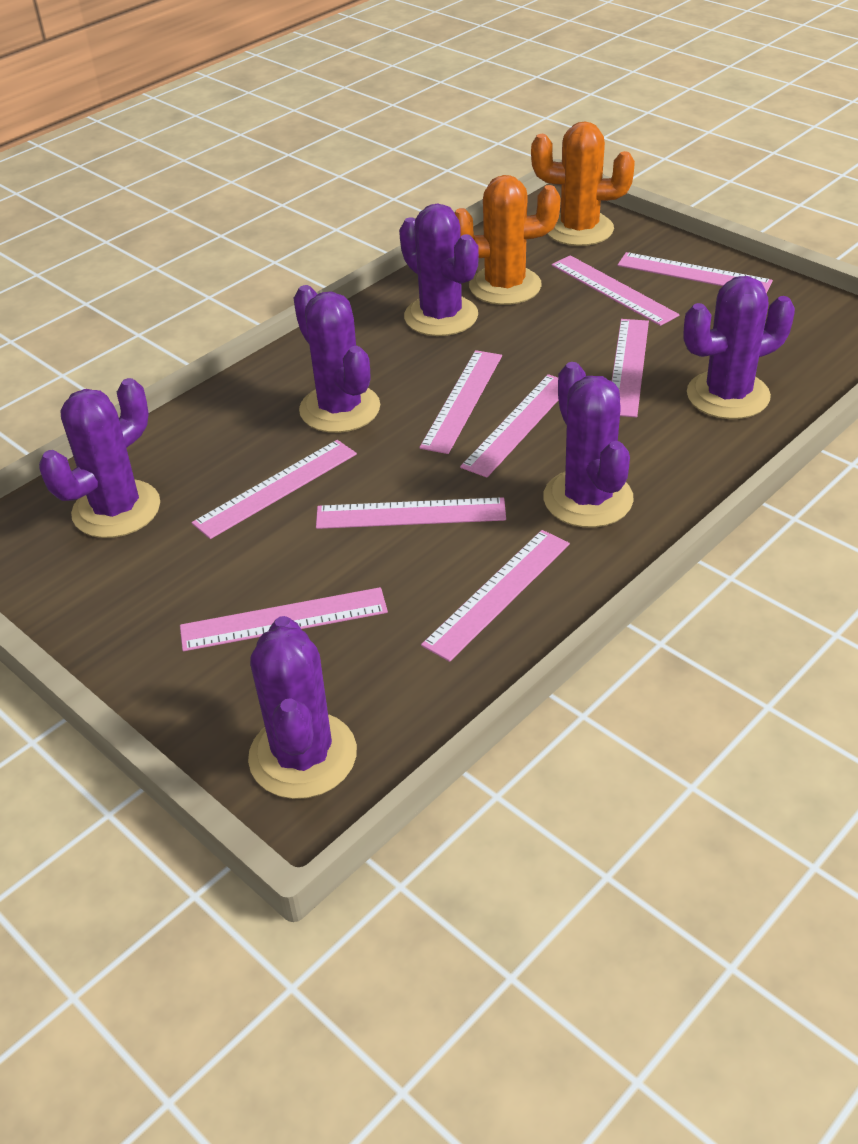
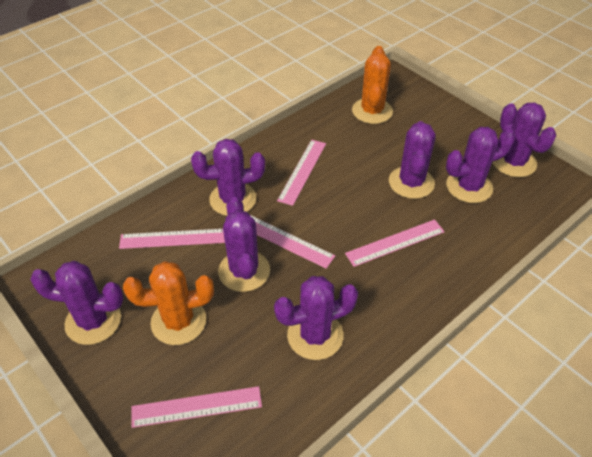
pink ruler: [180,587,388,651] [192,440,357,539] [316,497,506,529] [419,350,502,454] [421,530,570,662] [460,374,559,478] [551,255,679,326] [612,319,649,418] [617,252,773,294] = 9 -> [119,229,225,249] [131,386,262,428] [250,215,335,269] [277,140,326,206] [345,219,445,267] = 5
purple cactus: [39,378,160,538] [248,616,357,799] [294,285,380,433] [399,203,479,336] [543,362,634,528] [683,276,795,419] = 6 -> [30,261,124,345] [191,139,265,216] [218,197,270,292] [274,276,358,360] [389,121,436,199] [446,127,515,203] [492,102,556,177] = 7

